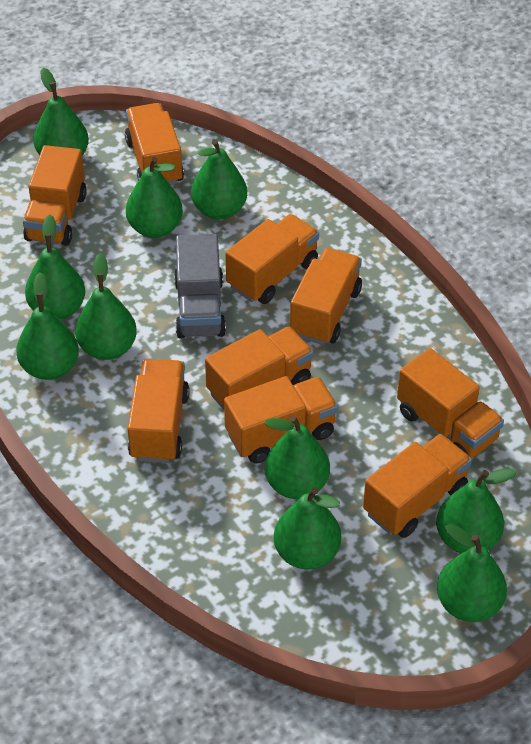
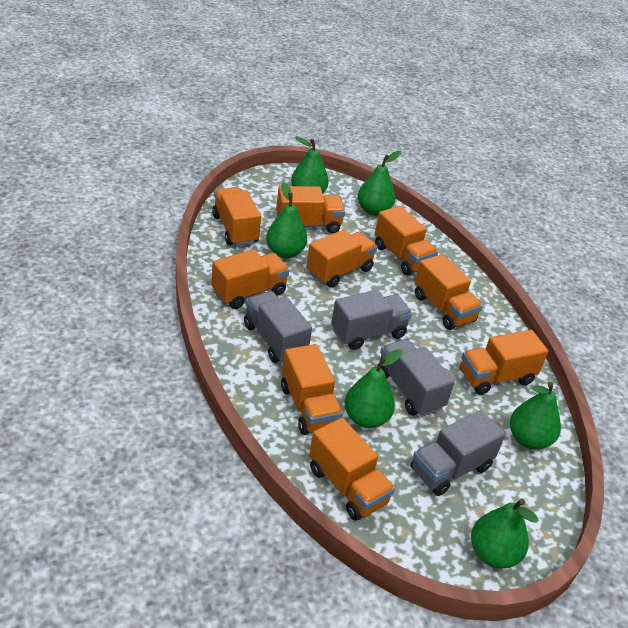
green pear: [16,272,79,380] [25,214,85,320] [34,68,89,155] [75,253,137,360] [126,157,183,238] [191,139,247,220] [264,415,330,499] [274,487,341,570] [436,468,517,553] [437,524,507,622] = 10 -> [266,182,307,258] [291,136,329,194] [344,349,403,428] [358,151,401,216] [471,499,539,568] [510,382,561,449] = 6
grey truck: [174,234,226,338] = 1 -> [244,291,312,363] [331,290,412,350] [377,339,455,417] [411,410,505,496] = 4

